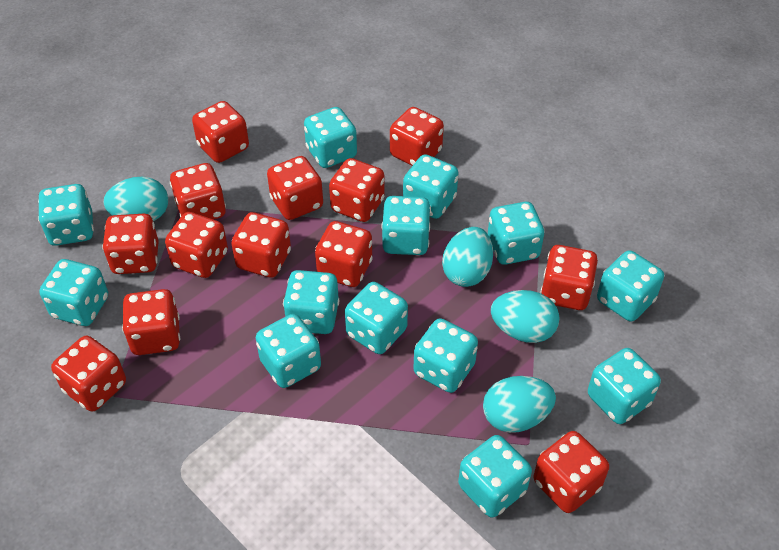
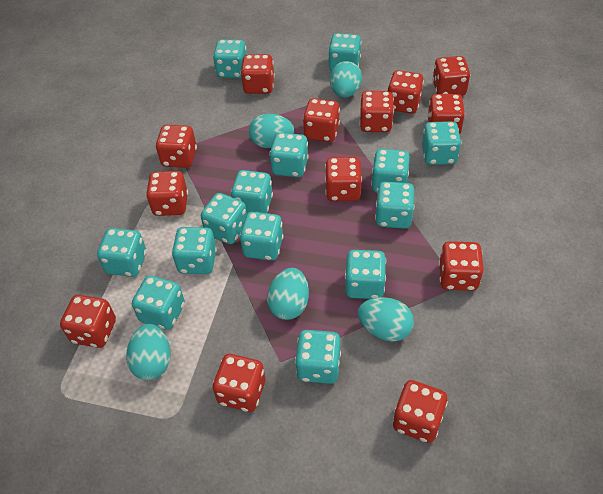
turquoise dice: [38,184,94,246] [40,259,108,326] [256,314,321,388] [283,270,339,334] [304,107,357,168] [345,282,408,354] [381,196,431,255] [403,154,459,219] [413,318,478,393] [458,435,532,518] [488,202,545,265] [588,348,661,424] [597,250,664,321] = 13 -> [97,228,147,277] [132,276,185,330] [172,227,217,274] [201,193,247,244] [213,39,247,78] [231,170,273,213] [240,212,284,261] [269,132,309,177] [295,330,341,384] [328,33,361,71] [345,250,386,299] [371,149,410,192] [375,182,414,229] [422,121,461,165] = 14
turquoise egg: [104,177,168,221] [442,227,493,287] [483,376,556,433] [491,290,560,343] = 4 -> [126,324,171,380] [249,114,294,148] [267,268,309,320] [330,61,362,98] [358,297,414,342] = 5

